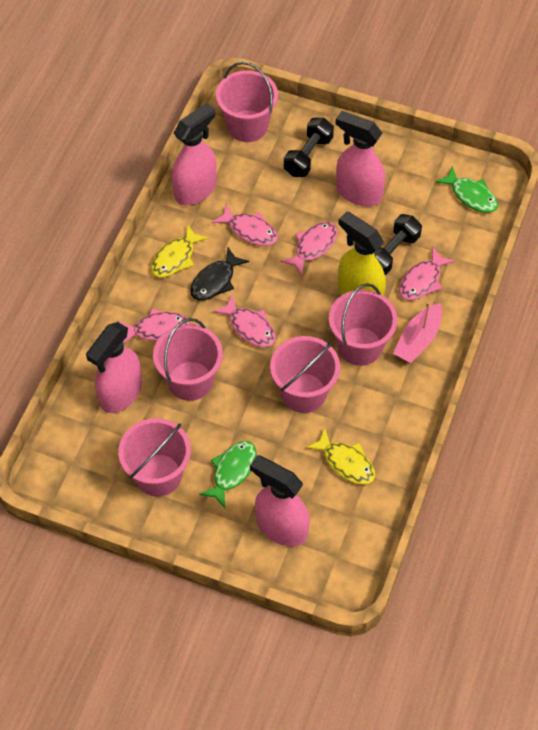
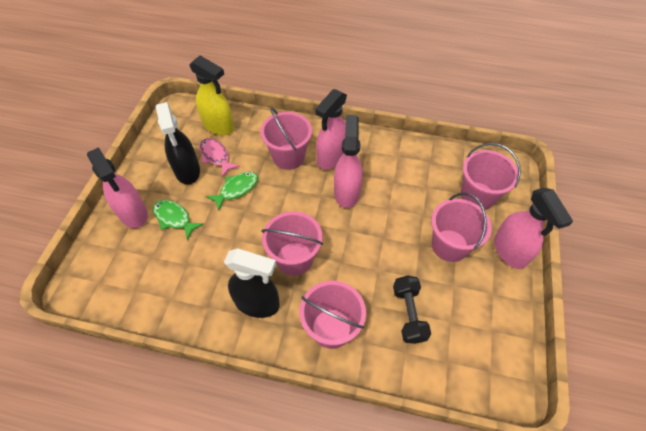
black dumbbell: [284,118,334,177] [374,214,422,275] = 2 -> [393,275,431,344] = 1
black fish: [190,248,249,301] = 1 -> none = 0
black spray bottle: none = 0 -> [156,102,200,185] [224,248,280,318] = 2
pink boat: [393,302,442,363] = 1 -> none = 0
pink fish: [118,308,190,344] [212,204,278,246] [213,294,276,347] [281,222,338,275] [399,247,455,300] = 5 -> [199,138,240,177] = 1
yellow fish: [151,224,209,277] [306,428,375,485] = 2 -> none = 0

